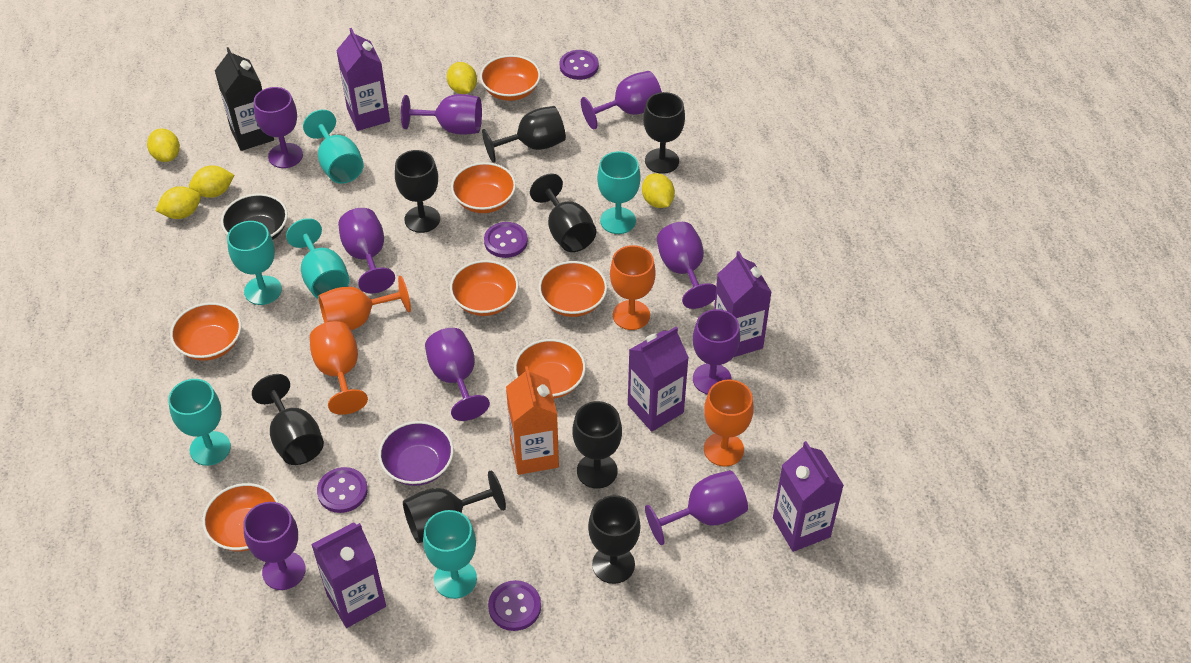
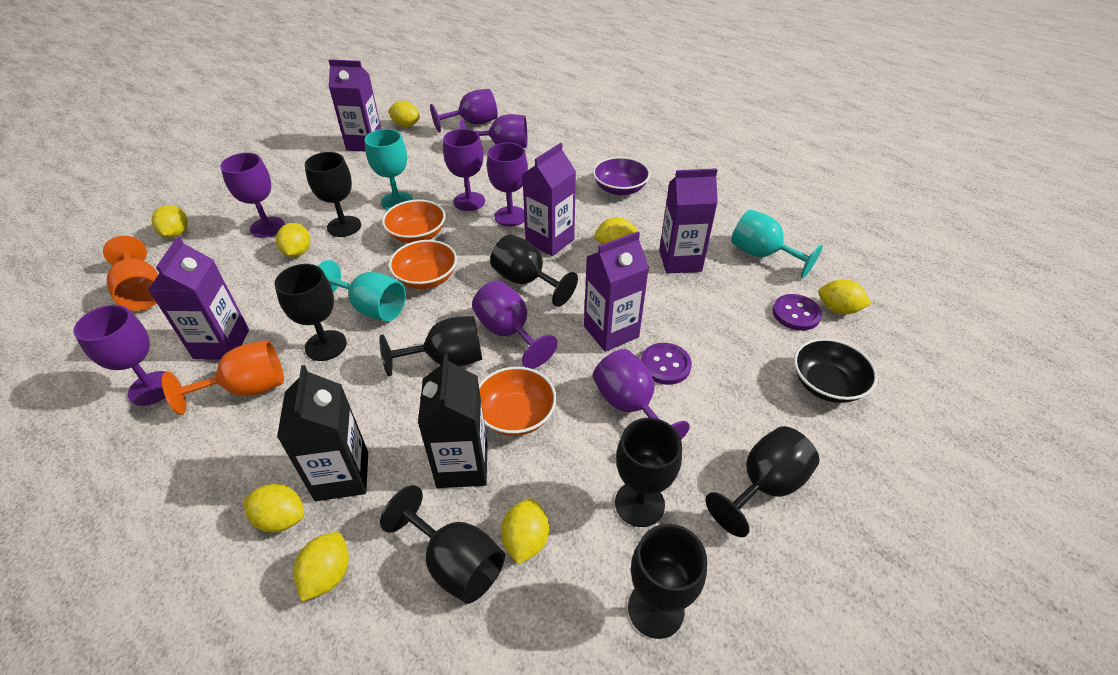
black carton: [215,47,274,151] = 1 -> [277,365,368,501] [418,354,488,488] = 2
orange bowl: [170,302,241,361] [202,483,279,551] [450,260,519,316] [451,162,516,213] [480,55,541,101] [514,339,586,399] [539,261,607,317] = 7 -> [382,200,446,243] [389,240,457,289] [479,367,556,436] = 3
orange carton: [506,366,559,475] = 1 -> none = 0
orange goblet: [310,321,368,415] [318,276,411,330] [610,245,656,330] [704,380,754,467] = 4 -> [103,236,159,311] [162,340,284,415] = 2
purple button: [317,467,368,513] [484,222,528,258] [488,580,541,631] [560,50,599,80] = 4 -> [641,343,692,385] [773,294,822,331] = 2
purple goblet: [243,502,306,590] [254,87,303,168] [338,208,395,293] [401,94,482,135] [425,328,490,421] [581,71,662,130] [645,470,748,545] [657,222,716,309] [693,309,740,394] = 9 -> [73,305,166,406] [220,153,285,238] [430,89,498,133] [443,129,485,211] [460,114,527,148] [472,280,558,369] [487,143,528,226] [593,349,690,440] = 8
turquoise goblet: [168,379,231,466] [227,221,282,305] [286,218,349,299] [303,109,364,184] [423,510,477,599] [597,151,641,234] = 6 -> [318,260,406,321] [365,129,413,210] [731,209,823,278] = 3
yellow lemon: [147,128,180,162] [155,186,201,219] [189,165,235,198] [447,62,477,94] [642,173,675,208] = 5 -> [151,205,188,238] [244,484,304,533] [276,223,310,257] [293,532,349,602] [388,101,420,127] [501,499,549,564] [595,217,638,244] [819,279,872,314] = 8

